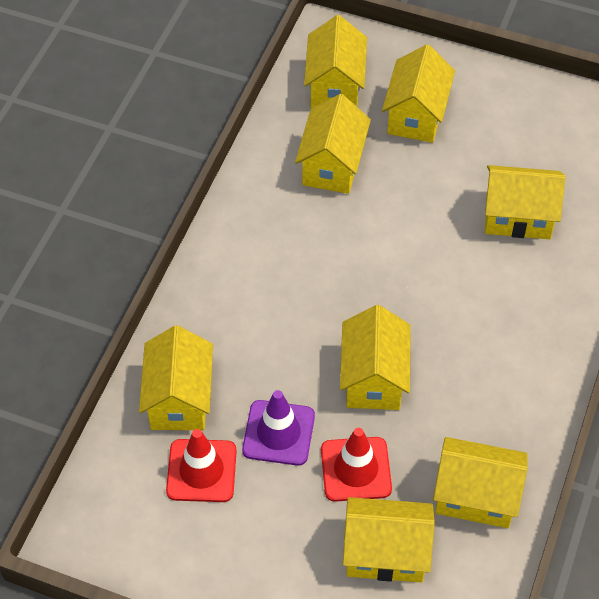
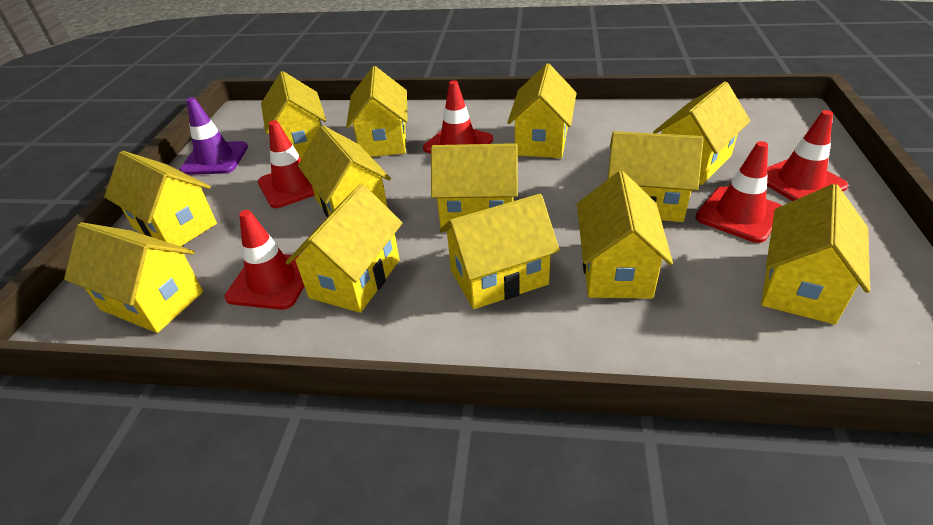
red traffic cone: [166,429,237,502] [321,428,392,502] = 2 -> [225,210,304,310] [258,120,315,208] [423,80,493,154] [695,141,782,243] [767,110,848,201] = 5
yellow house: [139,325,213,430] [295,94,371,194] [304,15,367,108] [340,305,411,410] [343,497,435,583] [382,44,455,143] [433,437,528,528] [485,165,566,239] = 8 -> [64,222,203,333] [104,151,217,246] [261,71,326,159] [285,184,402,313] [298,126,391,217] [346,66,407,157] [431,143,518,228] [440,194,560,309] [507,64,576,158] [577,171,673,299] [608,131,703,222] [653,82,750,185] [761,184,870,325] = 13

